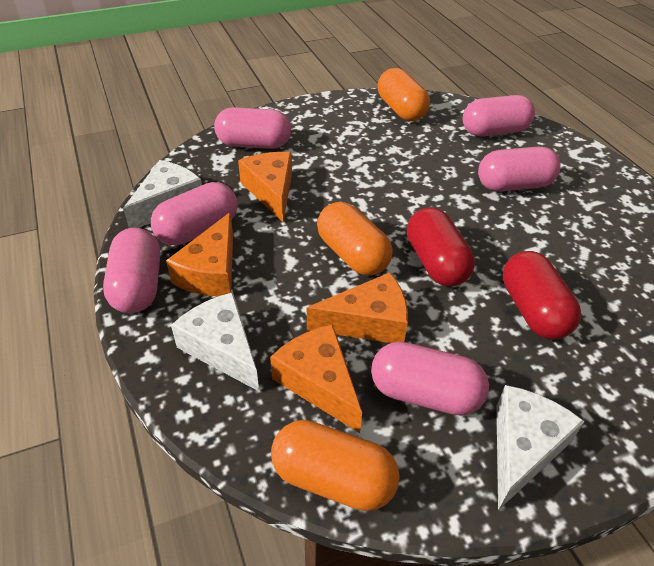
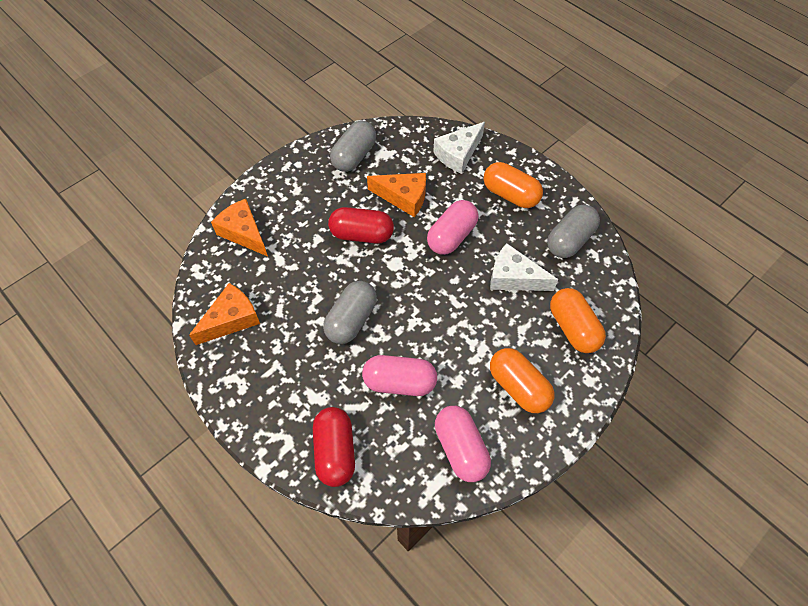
grey capsule: none = 0 -> [323,281,377,344] [330,121,376,172] [547,205,600,258] = 3
orange cheese: [166,212,233,297] [238,152,292,222] [270,324,362,433] [307,272,408,343] = 4 -> [189,283,260,345] [211,199,268,256] [367,173,426,217] = 3
pink capsule: [103,228,160,313] [151,182,238,245] [214,107,291,149] [371,342,489,416] [463,95,535,137] [478,146,561,192] = 6 -> [362,355,437,396] [427,200,479,255] [435,406,491,482] = 3
white cheese: [123,160,202,228] [171,292,259,391] [496,385,585,510] = 3 -> [433,122,485,174] [490,243,558,291] = 2

